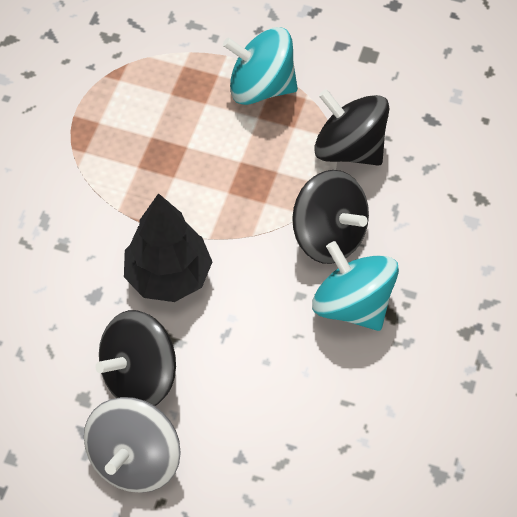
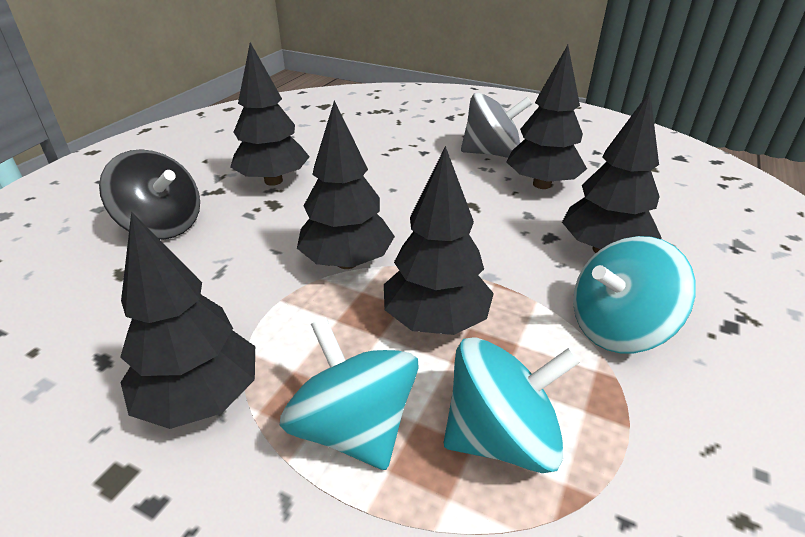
black spinning top: [95,310,176,406] [292,170,369,264] [314,89,389,166] = 3 -> [99,149,200,240] = 1
black tree: [124,193,212,302] = 1 -> [120,212,255,429] [230,42,310,186] [297,100,395,269] [384,146,494,335] [507,45,587,189] [562,92,662,253] = 6
turquoise spinning top: [223,27,298,105] [312,241,399,331] = 2 -> [280,317,419,470] [444,337,580,473] [573,236,696,353] = 3

